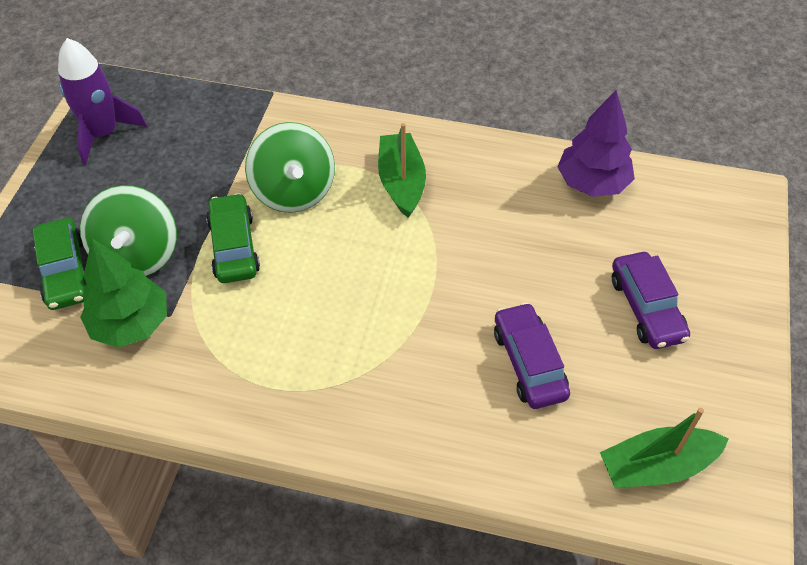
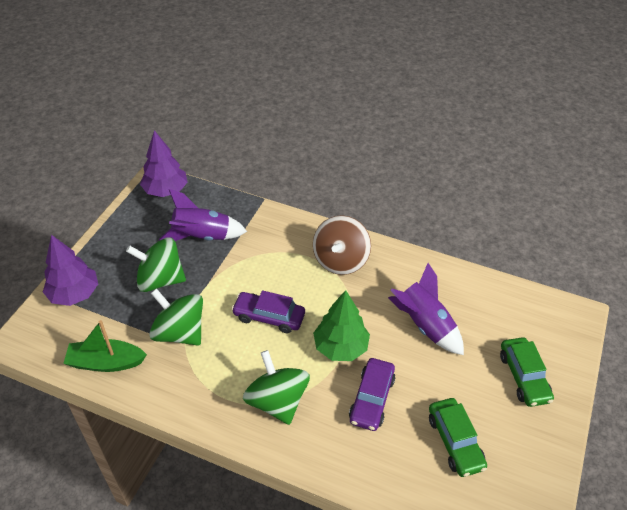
brown spinning top: none = 0 -> [313,215,371,275] = 1
green boat: [378,123,426,218] [600,408,729,488] = 2 -> [63,320,147,372] = 1
green spinning top: [80,185,177,276] [245,122,335,213] = 2 -> [126,237,186,292] [149,288,203,346] [243,350,310,425] = 3
purple rocket: [58,38,147,165] = 1 -> [159,189,247,241] [388,263,464,355] = 2
purple tree: [557,90,635,197] = 1 -> [43,235,98,306] [140,130,188,197] = 2

